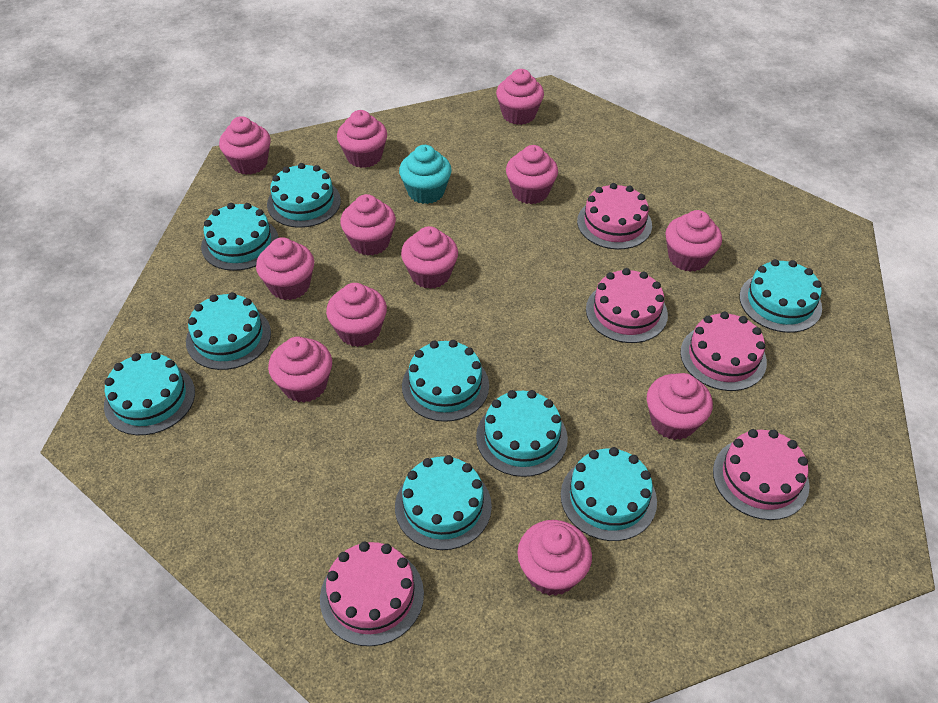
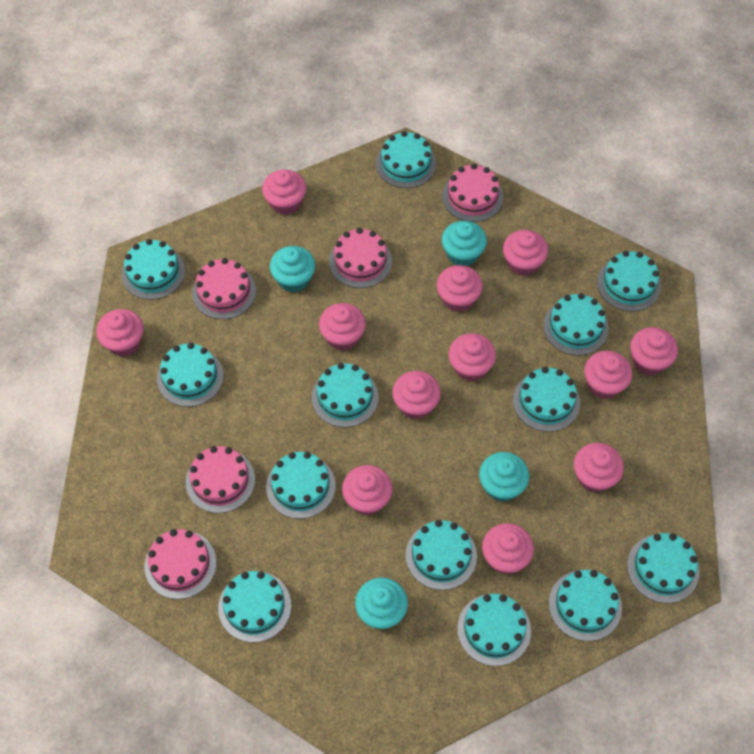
turquoise cake: [104,352,195,435] [186,292,271,370] [201,203,279,271] [267,163,341,228] [395,455,492,550] [402,340,489,422] [476,390,568,477] [561,447,657,541] [739,259,822,333] = 9 -> [122,239,185,300] [157,343,224,407] [218,571,291,643] [266,452,336,519] [312,363,379,428] [376,131,436,188] [406,520,477,590] [457,594,531,666] [513,367,580,432] [543,293,609,356] [549,570,622,641] [597,251,661,311] [627,533,700,603] = 13
turquoise cupcake: [399,145,452,204] = 1 -> [270,246,315,292] [355,577,408,629] [442,221,487,266] [479,452,529,502] = 4

